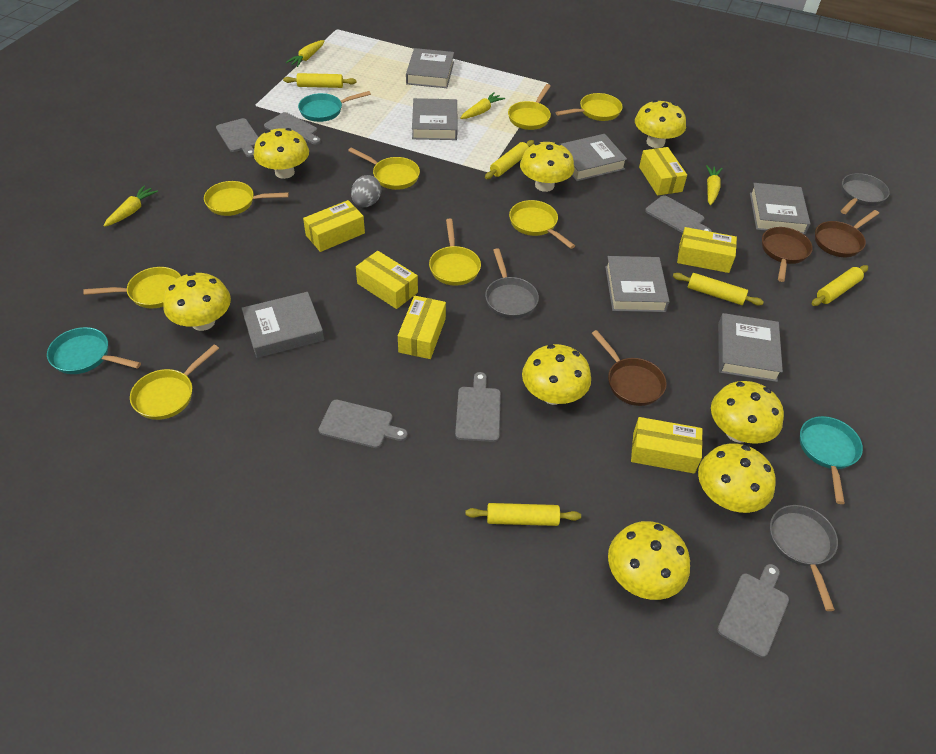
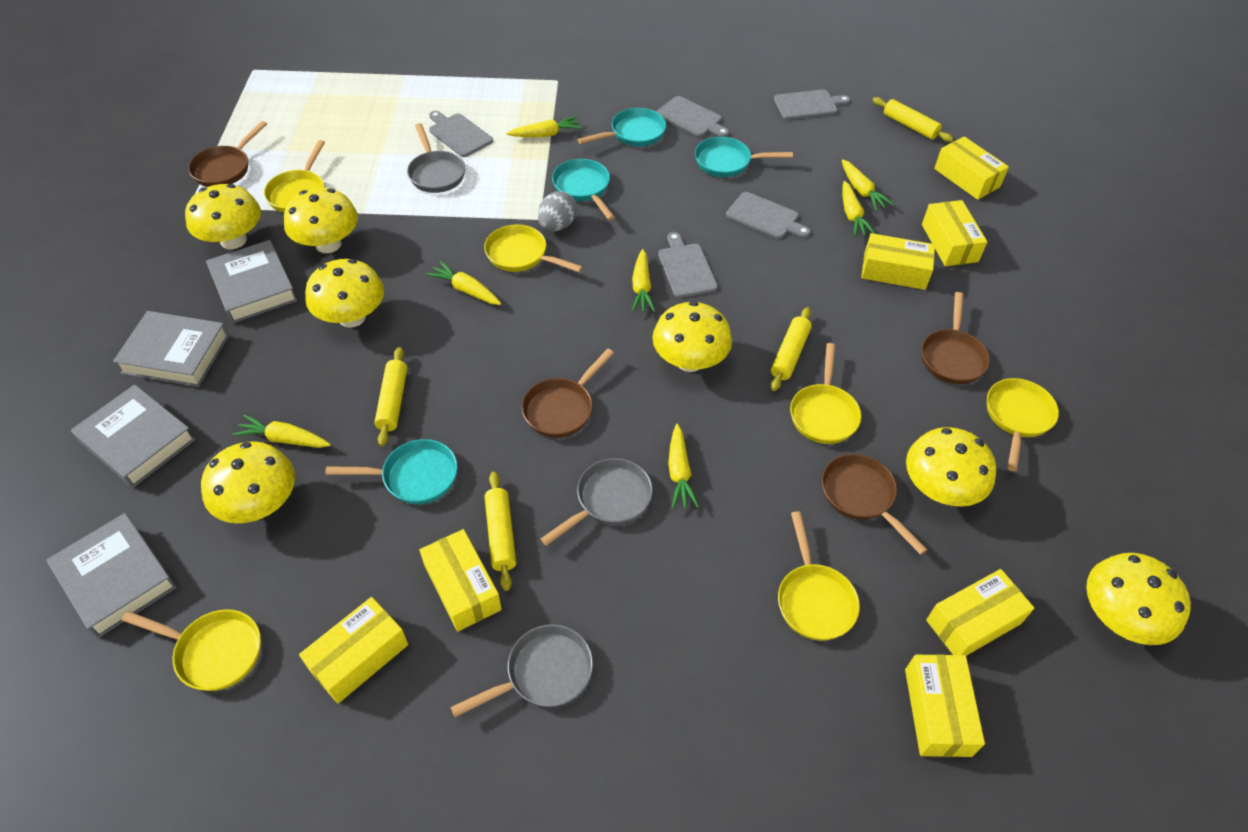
brown pan: [591,330,667,406] [762,227,813,282] [815,210,879,257] = 3 -> [188,121,267,187] [522,349,614,438] [822,454,928,555] [921,292,990,384] = 4
grey book: [242,292,324,358] [406,48,454,88] [412,98,458,140] [561,134,627,181] [605,256,670,312] [718,313,783,382] [750,183,811,234] = 7 -> [47,513,177,638] [71,385,196,488] [113,311,229,387] [206,240,297,323] = 4
grey cutting board: [216,118,259,157] [264,112,321,144] [318,400,408,448] [455,372,501,442] [645,195,712,233] [717,564,789,657] = 6 -> [429,111,493,157] [657,96,729,137] [658,232,718,298] [726,192,811,239] [774,89,850,120] = 5
turquoise pan: [47,327,141,374] [298,91,371,122] [800,416,863,504] = 3 -> [325,439,458,504] [552,159,615,220] [578,108,666,146] [695,137,793,177] = 4
yellow box: [303,200,365,252] [356,251,418,309] [398,296,446,359] [631,417,703,474] [639,147,687,195] [677,227,737,273] = 6 -> [299,597,408,704] [420,529,502,632] [861,233,935,290] [905,654,985,757] [922,200,987,266] [926,569,1034,656] [934,136,1009,200] = 7
yellow carrot: [103,185,158,227] [286,40,324,67] [460,92,505,119] [706,165,723,205] = 4 -> [233,415,331,448] [426,261,501,305] [506,116,582,137] [632,249,655,312] [668,424,699,509] [842,159,894,211] [842,181,875,236] = 7
yellow mushroom: [163,272,231,331] [254,128,309,179] [520,142,574,192] [522,344,591,405] [608,521,690,600] [635,100,686,148] [698,443,776,513] [711,381,784,444] = 8 -> [185,184,261,250] [201,441,295,524] [284,188,358,253] [305,259,384,328] [652,301,732,372] [906,427,996,507] [1086,553,1191,645] = 7
yellow pan: [83,267,181,308] [130,344,219,420] [204,181,289,216] [348,148,420,190] [429,219,481,286] [508,84,551,130] [509,200,575,249] [556,93,623,121] = 8 -> [122,609,261,691] [264,140,325,213] [484,224,583,272] [778,511,860,641] [790,343,861,444] [987,378,1059,472] = 6
yellow rolling pin: [283,73,356,88] [465,503,581,526] [485,140,534,179] [673,273,764,306] [812,265,868,306] = 5 -> [374,347,407,447] [485,472,516,591] [771,307,812,391] [873,97,954,142] = 4

